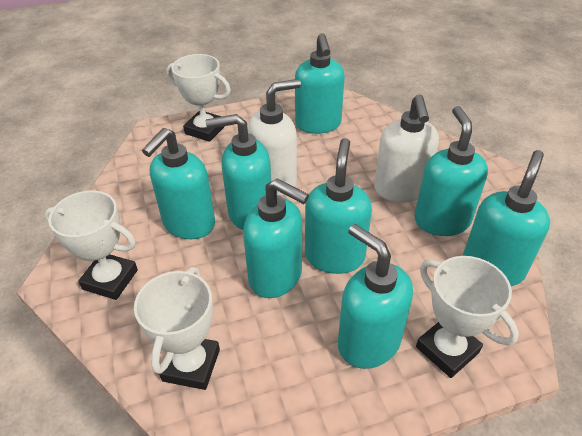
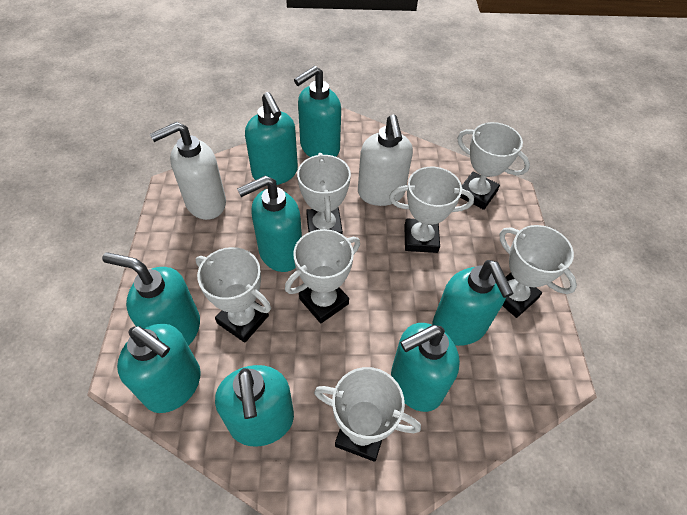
white trophy: [45,191,138,300] [134,267,220,390] [167,54,231,142] [416,256,519,378] = 4 -> [196,247,271,343] [285,229,360,323] [297,153,351,235] [314,367,421,462] [389,167,474,253] [457,122,530,210] [500,225,577,318] = 7

